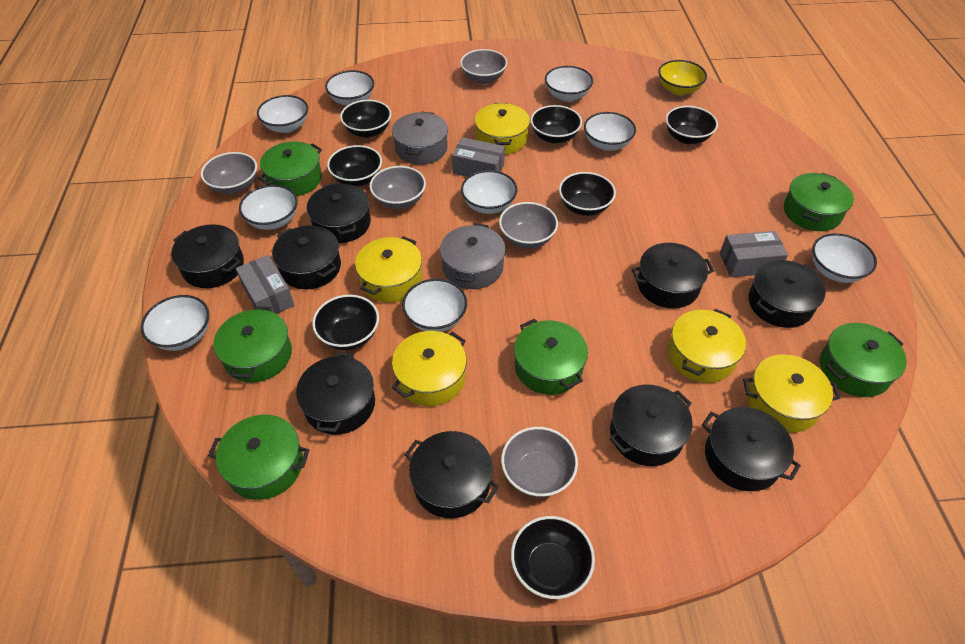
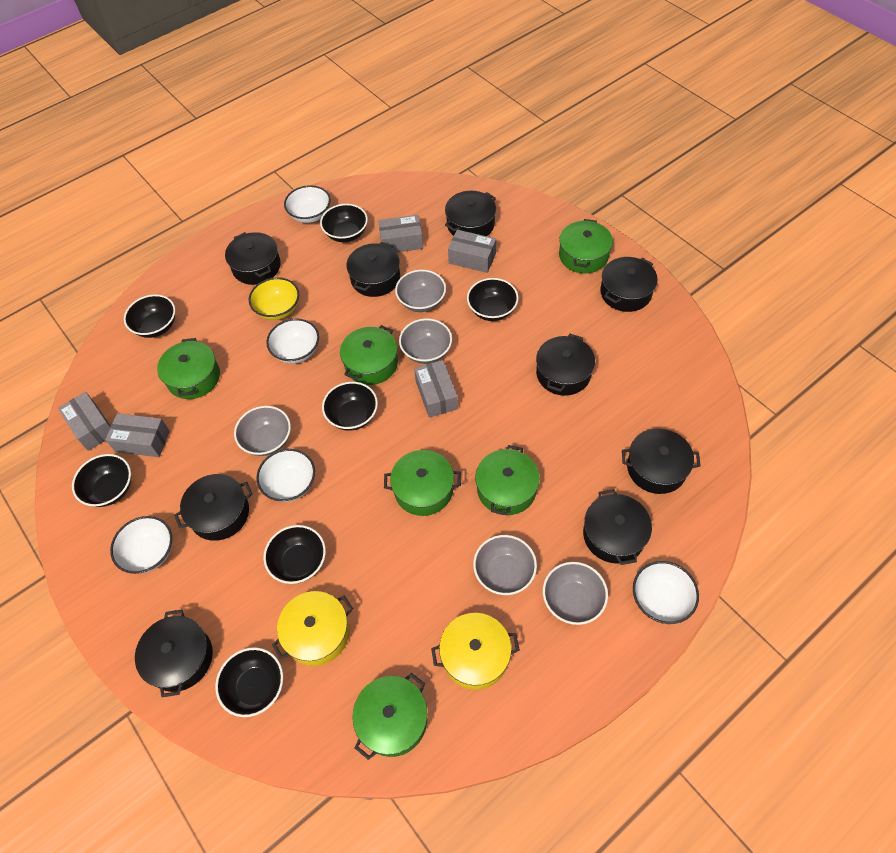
grey box: [236,255,294,314] [452,137,505,177] [720,231,788,277] = 3 -> [58,392,111,451] [105,413,170,457] [378,215,423,253] [414,360,458,418] [448,230,496,273] = 5
grey pot: [392,112,448,165] [440,223,506,289] = 2 -> none = 0
white bowl: [141,295,210,351] [239,185,298,230] [257,95,308,133] [325,70,374,106] [402,279,467,332] [461,170,517,214] [545,66,593,102] [584,112,636,151] [812,233,877,283] = 9 -> [110,516,172,574] [256,449,315,502] [266,319,319,364] [284,185,331,223] [633,561,699,624] = 5
yellow pot: [355,236,422,303] [392,331,467,406] [474,103,530,155] [668,309,746,383] [743,354,840,433] = 5 -> [272,591,353,666] [431,613,520,690] = 2

